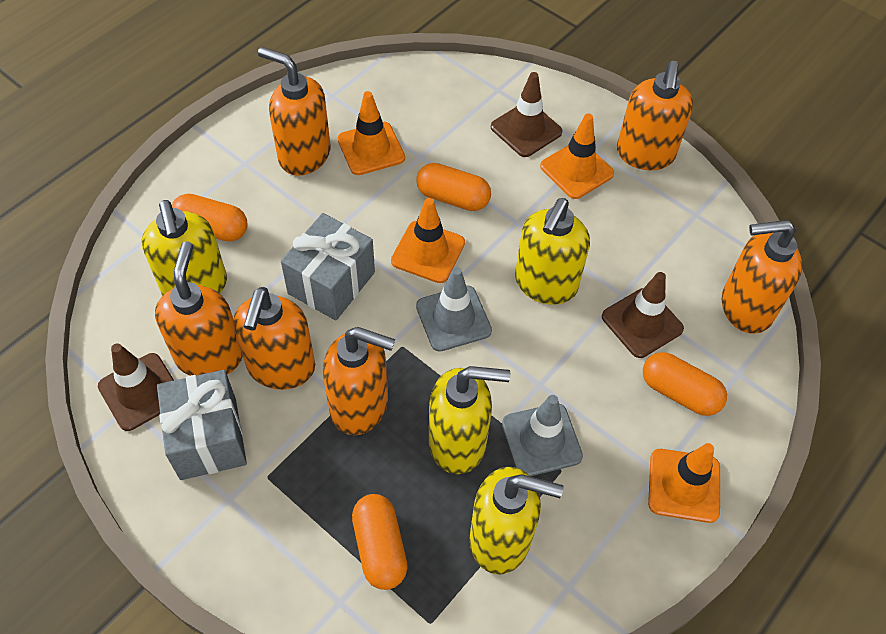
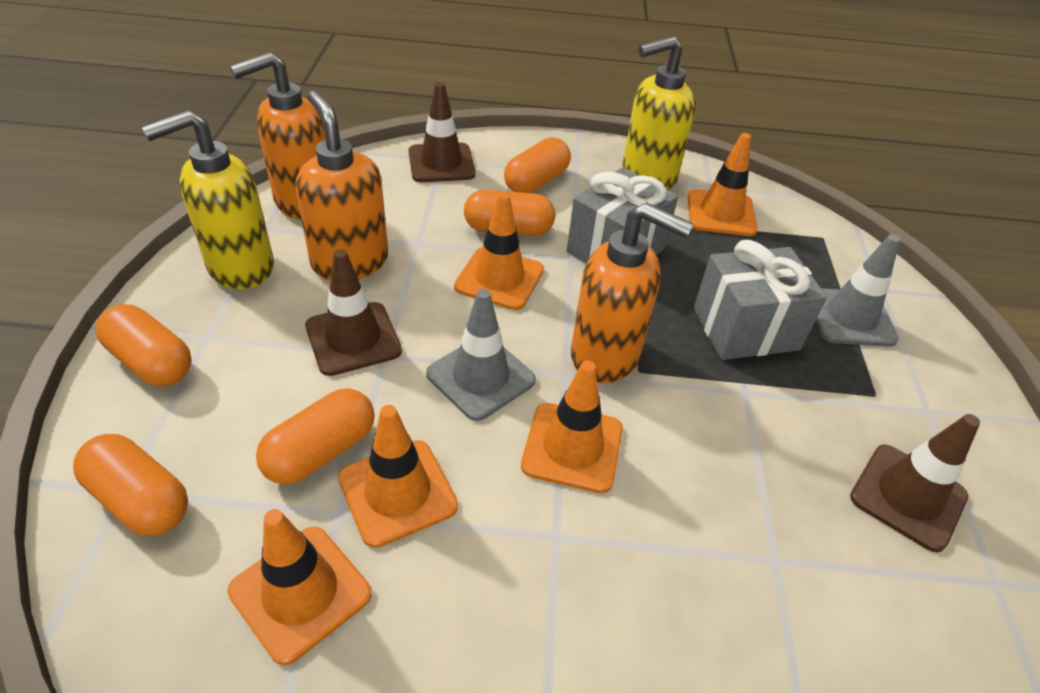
orange capsule: [172,194,247,242] [352,494,408,590] [416,163,491,211] [643,352,727,416] = 4 -> [73,434,188,536] [96,304,192,386] [256,388,375,485] [464,190,555,236] [504,137,571,193] = 5
orange soap dispenser: [155,241,243,376] [233,287,315,390] [258,47,331,176] [323,327,395,435] [617,61,693,170] [722,220,802,334] = 6 -> [230,52,326,220] [295,91,388,280] [571,202,693,383] = 3
orange traffic cone: [338,91,405,175] [391,198,465,283] [540,114,614,199] [648,443,720,523] = 4 -> [227,509,372,665] [338,405,458,548] [454,192,544,310] [521,360,623,493] [688,133,758,236] = 5
yellow soap dispenser: [142,200,227,296] [429,366,510,474] [470,467,563,574] [515,198,590,305] = 4 -> [142,110,274,290] [623,36,696,190] = 2

